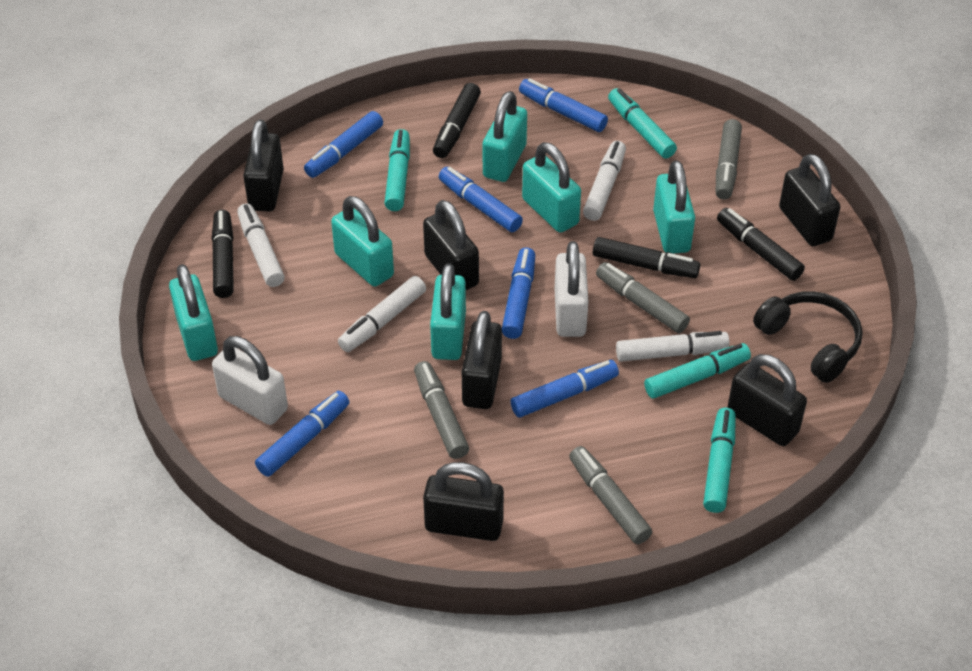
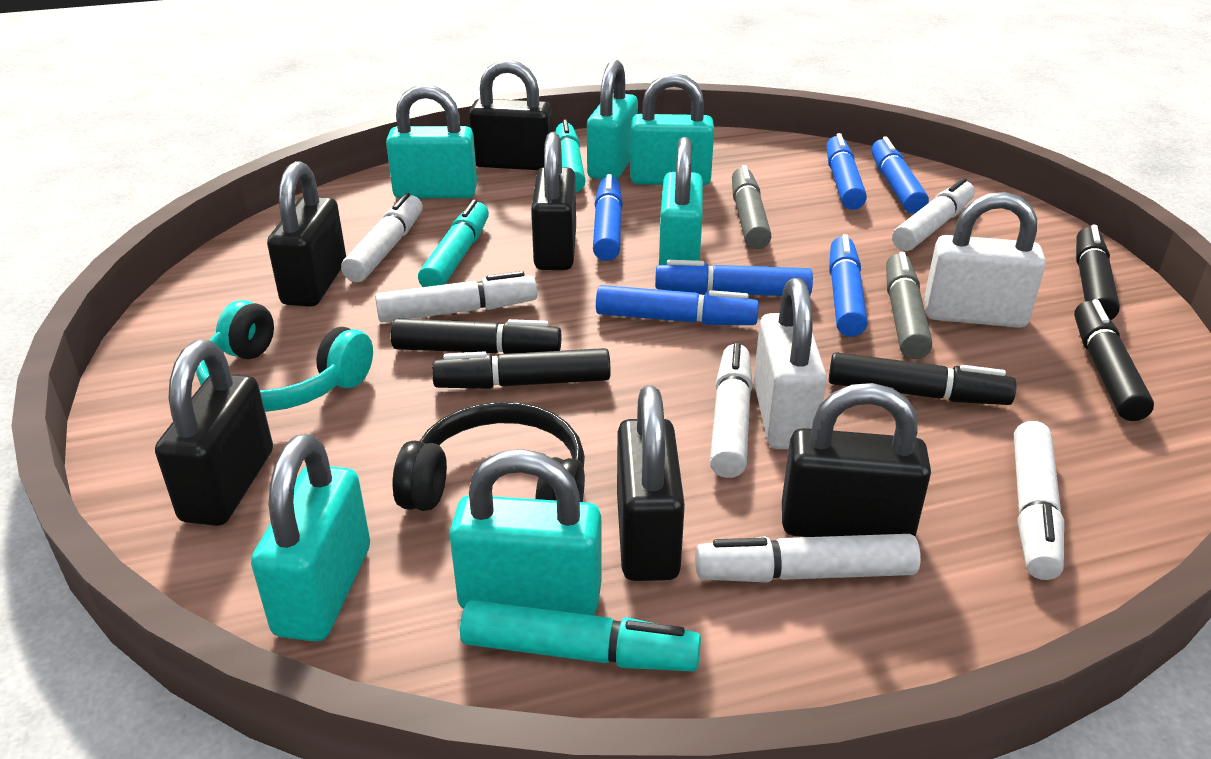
black marker: [212,210,234,298] [433,83,481,158] [593,237,700,278] [717,208,805,281] = 4 -> [390,319,561,354] [432,348,611,389] [829,352,1017,405] [1074,299,1154,421] [1076,225,1120,320] = 5
grey marker: [414,361,469,459] [569,446,652,544] [596,262,690,333] [716,119,742,200] = 4 -> [732,165,771,249] [886,252,932,359] = 2
turquoise headphones: none = 0 -> [196,300,373,412] = 1
turquoise marker: [384,129,410,211] [608,88,677,159] [644,343,751,399] [703,408,736,513] = 4 -> [418,200,489,287] [460,600,701,671] [555,120,586,192] = 3
white marker: [237,203,285,287] [338,276,426,352] [583,141,626,221] [616,331,730,362] = 4 -> [341,193,423,282] [375,271,537,322] [695,534,921,583] [710,343,753,478] [892,178,975,251] [1014,421,1064,580] = 6

